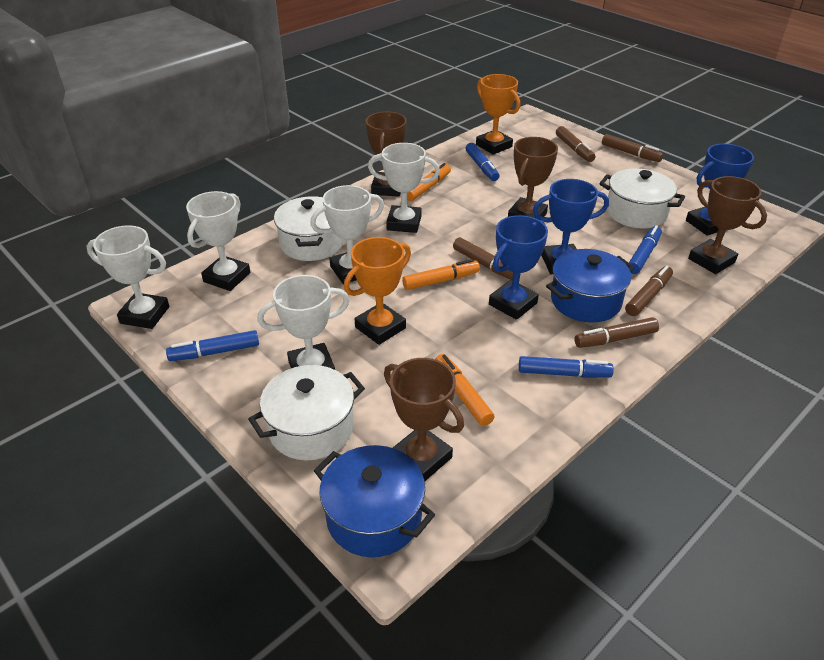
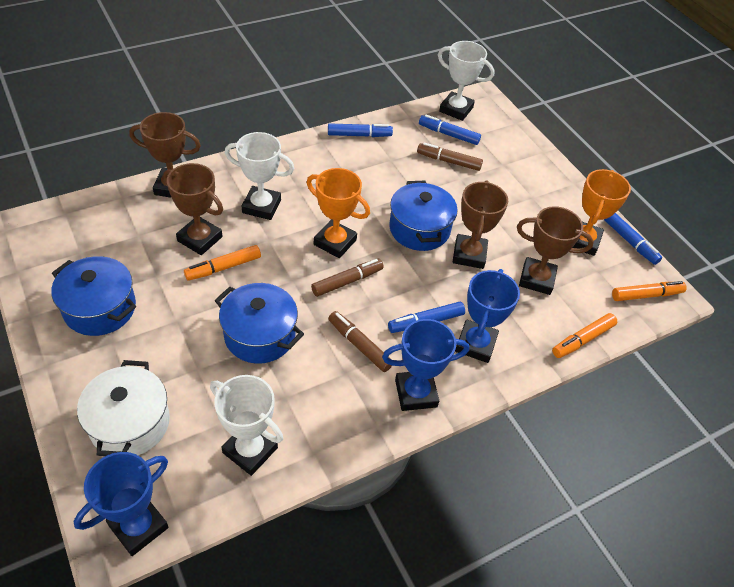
blue pot: [314,445,435,557] [546,249,634,322] = 2 -> [51,256,136,336] [214,283,304,364] [389,181,458,251] = 3
brown marker: [453,237,513,280] [556,126,595,162] [574,317,659,348] [602,134,663,162] [625,266,673,316] = 5 -> [311,259,384,297] [328,311,392,372] [417,142,483,171] = 3
white pot: [248,365,365,461] [274,196,344,261] [599,169,685,228] = 3 -> [77,360,170,456] = 1
white trophy: [86,225,169,329] [186,191,250,291] [257,275,350,370] [310,185,384,284] [368,143,440,233] = 5 -> [210,375,283,476] [225,132,294,220] [438,41,495,121] = 3

